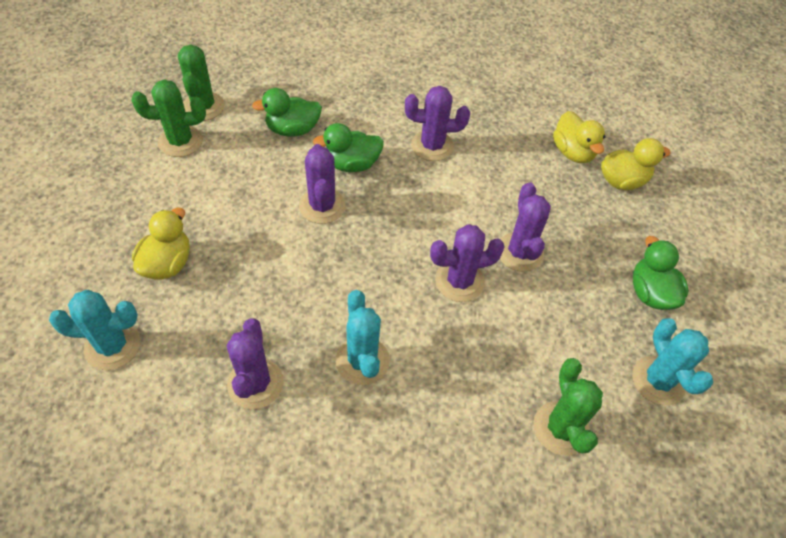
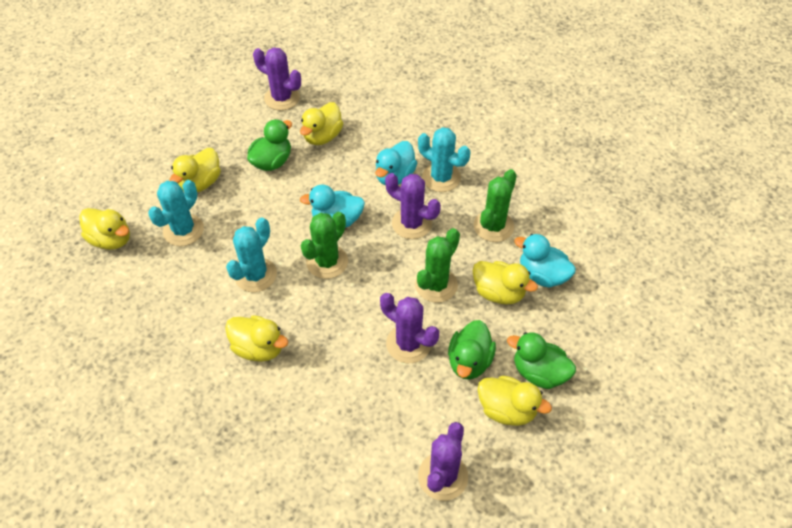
purple cactus: [227,318,284,409] [299,144,346,224] [405,86,470,161] [430,224,505,302] [500,182,551,272] = 5 -> [253,47,301,110] [380,293,439,363] [385,173,441,239] [418,422,468,501] = 4
turquoise duck: none = 0 -> [300,185,365,228] [375,141,417,185] [514,234,576,287] = 3
yellow duck: [132,208,190,279] [553,111,605,163] [601,138,671,190] = 3 -> [79,208,130,250] [170,148,221,192] [225,315,288,362] [300,102,343,145] [473,261,538,305] [478,376,552,426] = 6

